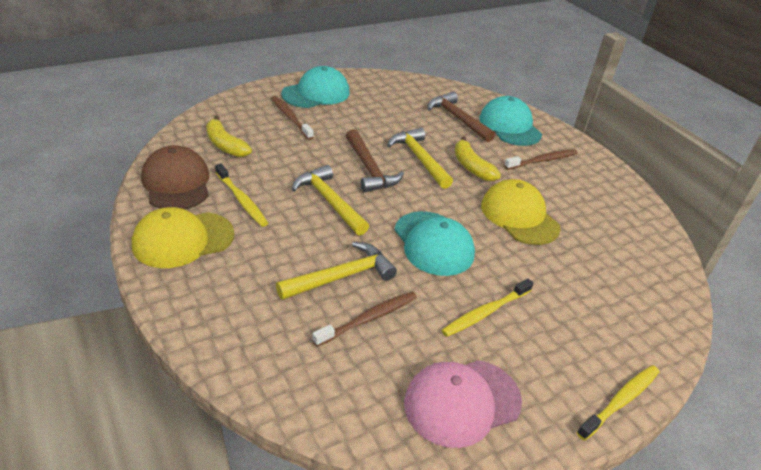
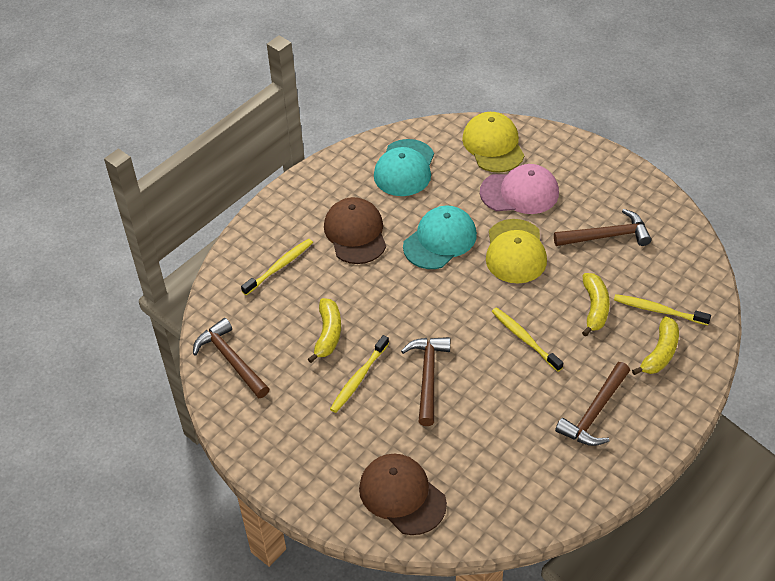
brown cap: [141,145,209,209] = 1 -> [324,197,386,264] [359,454,447,535] = 2
brown hammer: [346,129,404,193] [428,91,495,142] = 2 -> [193,318,270,398] [401,337,450,426] [554,209,651,246] [555,362,630,446] = 4
brown toothbrush: [271,96,314,140] [312,292,417,347] [504,149,578,170] = 3 -> none = 0
turquoise cap: [281,66,350,108] [394,211,475,276] [479,96,542,146] = 3 -> [374,139,434,196] [403,206,477,269] = 2
yellow banana: [206,116,252,157] [454,136,501,181] = 2 -> [308,298,341,363] [582,273,610,336] [632,316,679,375] = 3
yellow hammer: [276,242,397,300] [292,165,369,236] [387,128,453,189] = 3 -> none = 0
yellow toothbrush: [215,163,268,227] [441,279,534,337] [577,365,660,441] = 3 -> [241,239,313,295] [330,335,389,413] [491,307,563,372] [614,294,711,325] = 4

